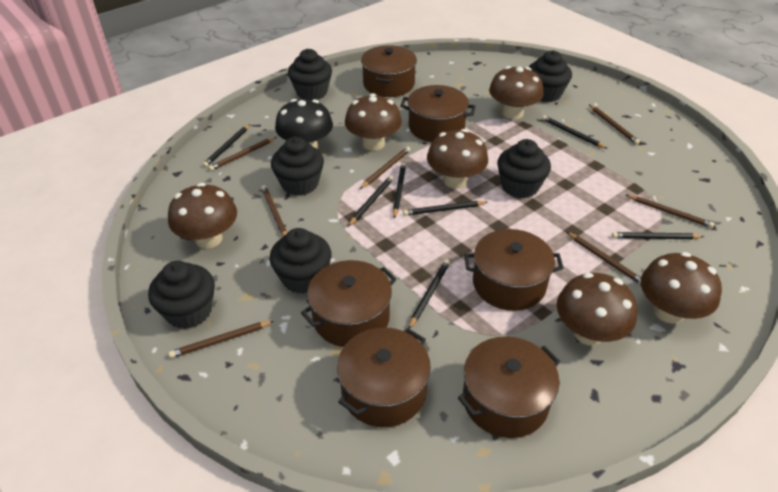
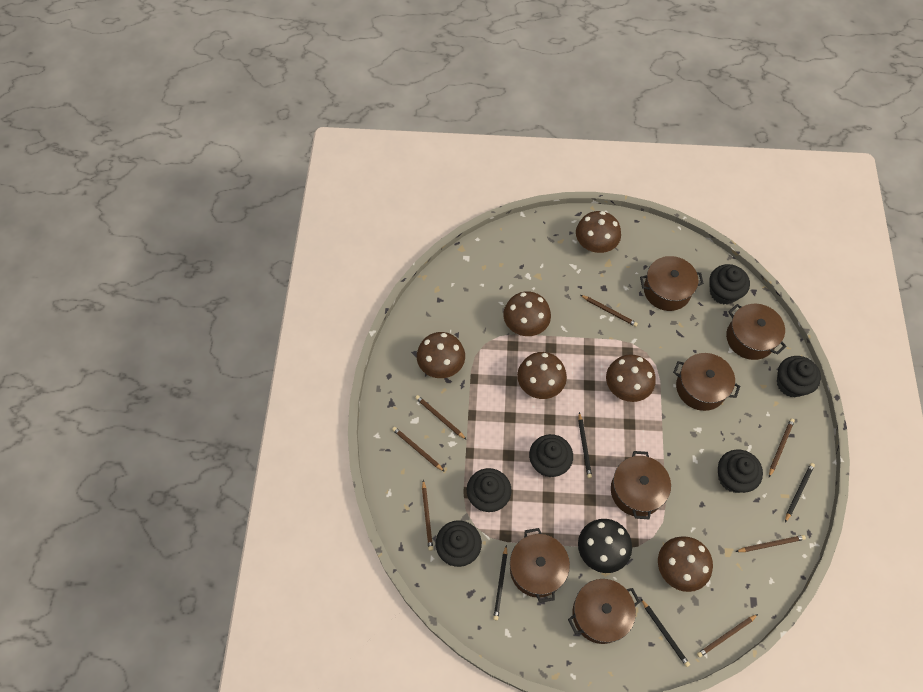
black pencil: [202,124,250,167] [348,175,394,226] [393,163,406,218] [403,201,488,216] [408,259,450,329] [542,115,608,149] [612,232,704,239] = 7 -> [493,545,507,620] [578,412,592,478] [641,599,690,667] [785,463,815,522] = 4

